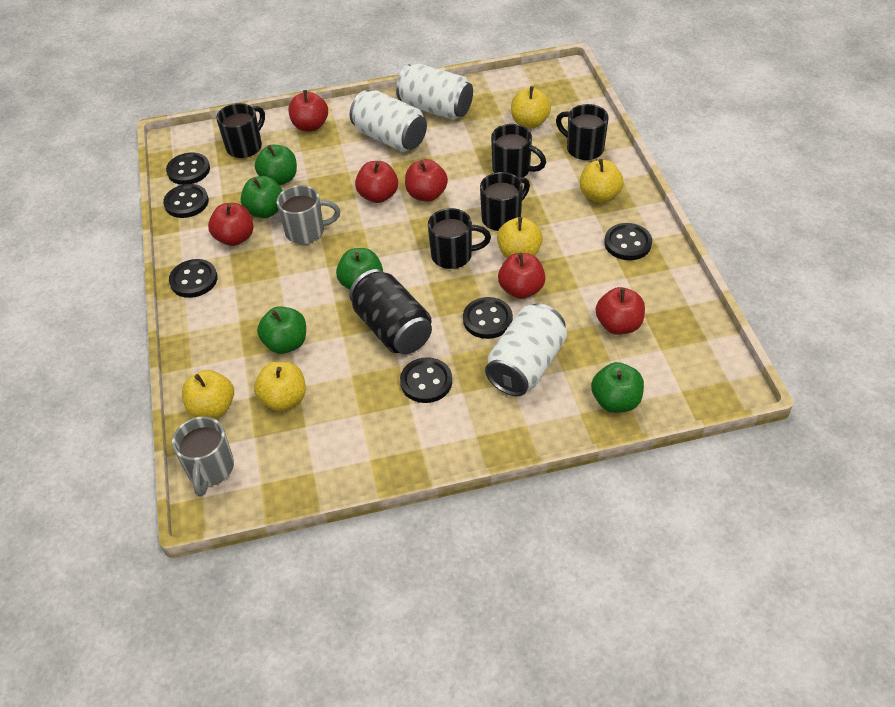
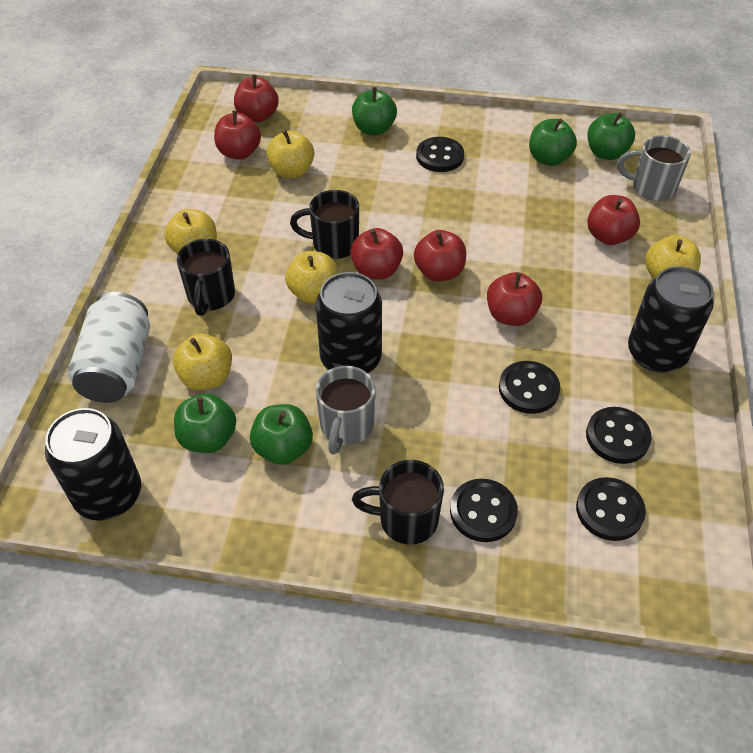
black button: [163,184,209,218] [166,152,210,185] [169,259,218,298] [400,357,452,403] [463,297,513,339] [604,223,652,260] = 6 -> [416,137,464,172] [450,479,518,542] [499,361,560,414] [576,477,646,541] [586,407,652,464] = 5
black can: [349,269,432,354] = 1 -> [45,408,141,521] [316,272,382,373] [628,266,714,373] = 3
black mug: [216,103,265,158] [428,208,491,269] [480,172,530,231] [491,124,546,178] [556,104,609,160] = 5 -> [177,239,235,316] [290,190,359,259] [352,460,444,545] = 3
white can: [350,90,427,152] [396,63,473,120] [485,304,567,396] = 3 -> [68,292,150,403] = 1

